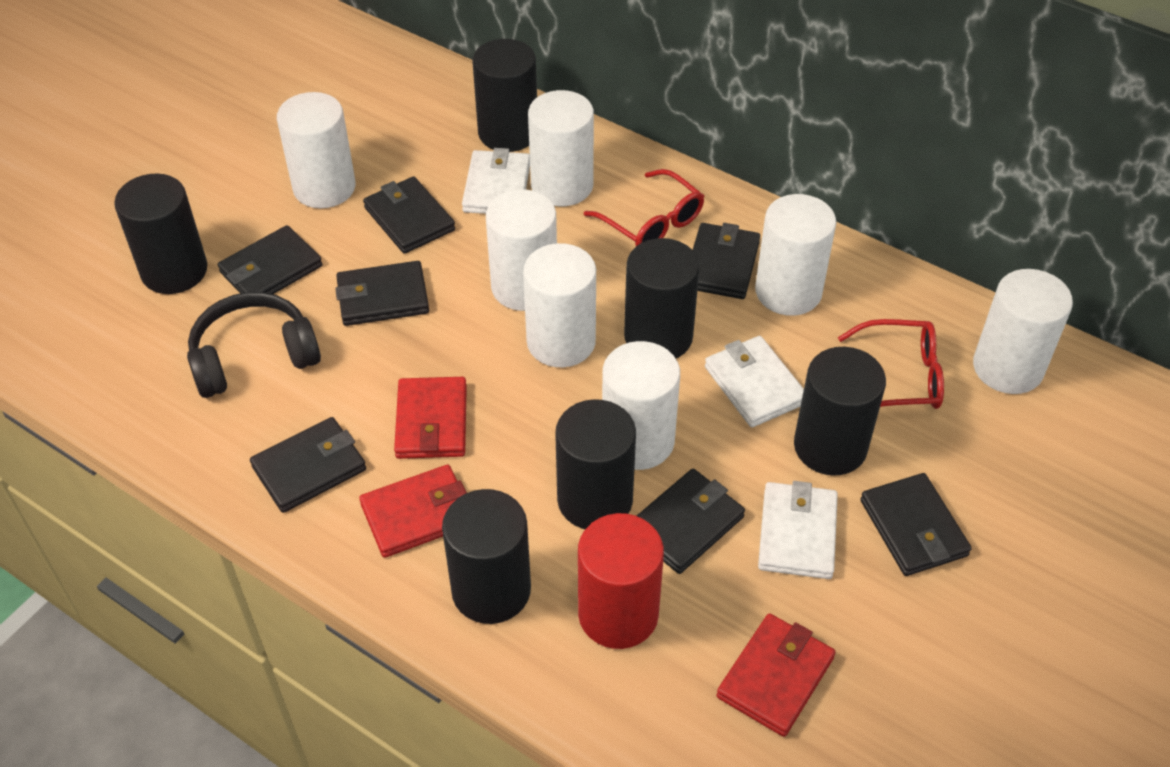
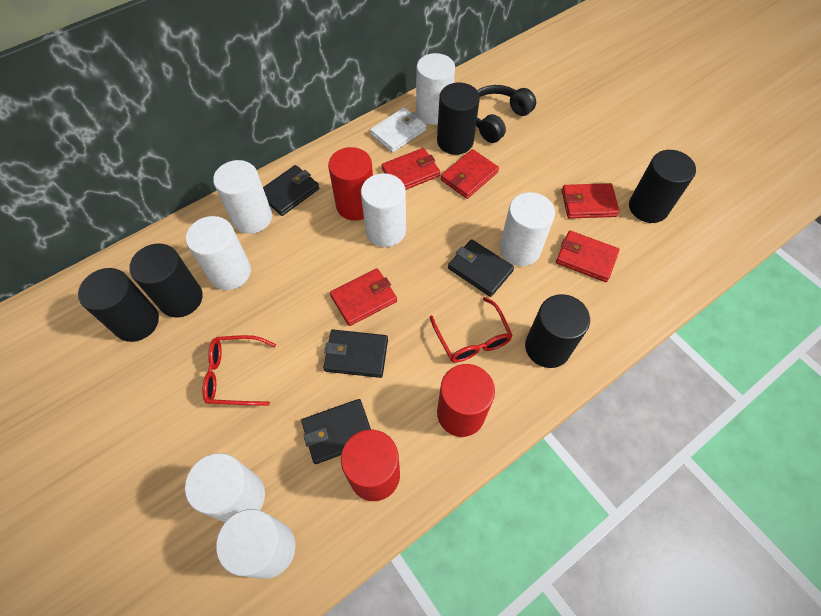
black cylinder: [114,173,207,294] [442,489,531,624] [472,39,537,152] [555,399,636,529] [624,238,700,358] [794,347,886,476] = 6 -> [78,268,159,342] [129,244,203,317] [437,83,480,155] [525,294,590,368] [629,150,696,223] = 5
black wallet: [218,225,322,294] [250,417,366,513] [335,261,429,326] [363,176,455,254] [637,469,745,574] [693,223,760,299] [860,473,972,576] = 7 -> [263,165,319,216] [301,399,371,464] [323,330,388,378] [448,239,514,297] = 4
red cylinder: [578,513,664,649] = 1 -> [328,147,373,221] [341,429,400,501] [437,364,495,437] = 3
red wallet: [359,465,467,558] [394,377,467,459] [717,613,835,737] = 3 -> [330,268,397,326] [382,148,440,190] [441,149,499,199] [556,231,620,282] [562,183,620,218] = 5
white wallet: [462,148,530,214] [705,336,804,427] [758,481,838,579] = 3 -> [370,107,427,152] = 1

